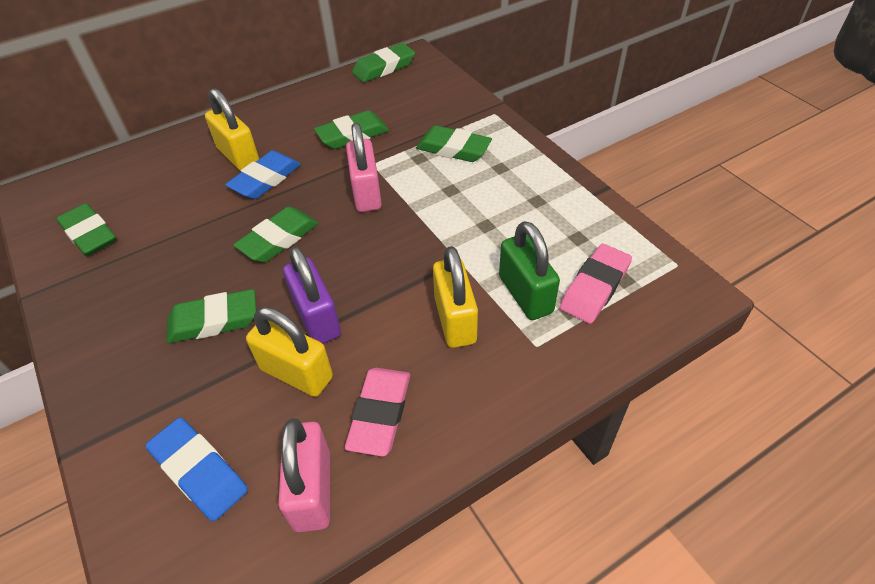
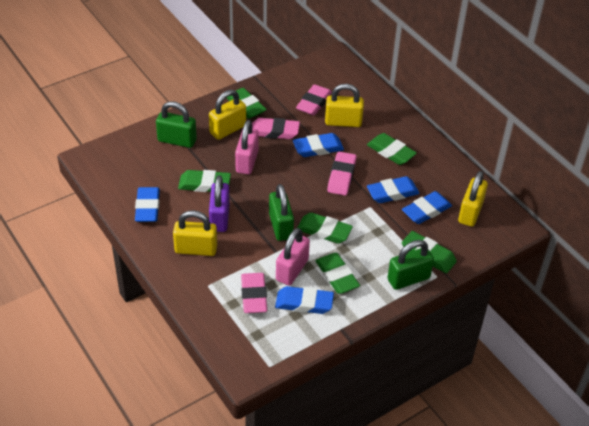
blue eraser: [146,418,248,521] [225,150,301,199] = 2 -> [135,187,160,222] [275,286,334,314] [293,133,344,157] [367,176,420,203] [402,191,452,224] = 5
green padlock: [499,221,560,320] = 1 -> [156,101,197,148] [269,184,294,241] [387,240,434,290] = 3
pink eraser: [345,368,410,456] [560,244,632,324] = 2 -> [241,273,267,313] [252,118,300,139] [296,84,332,115] [327,152,357,195] = 4
yellow padlock: [205,88,259,171] [246,307,333,397] [433,246,478,348] = 3 -> [173,210,217,256] [209,90,246,140] [325,84,364,127] [458,171,488,227] = 4

